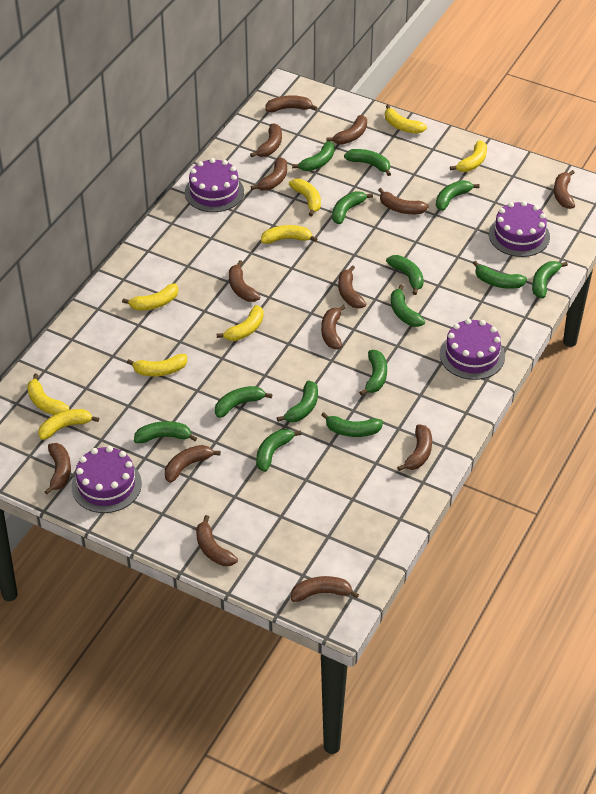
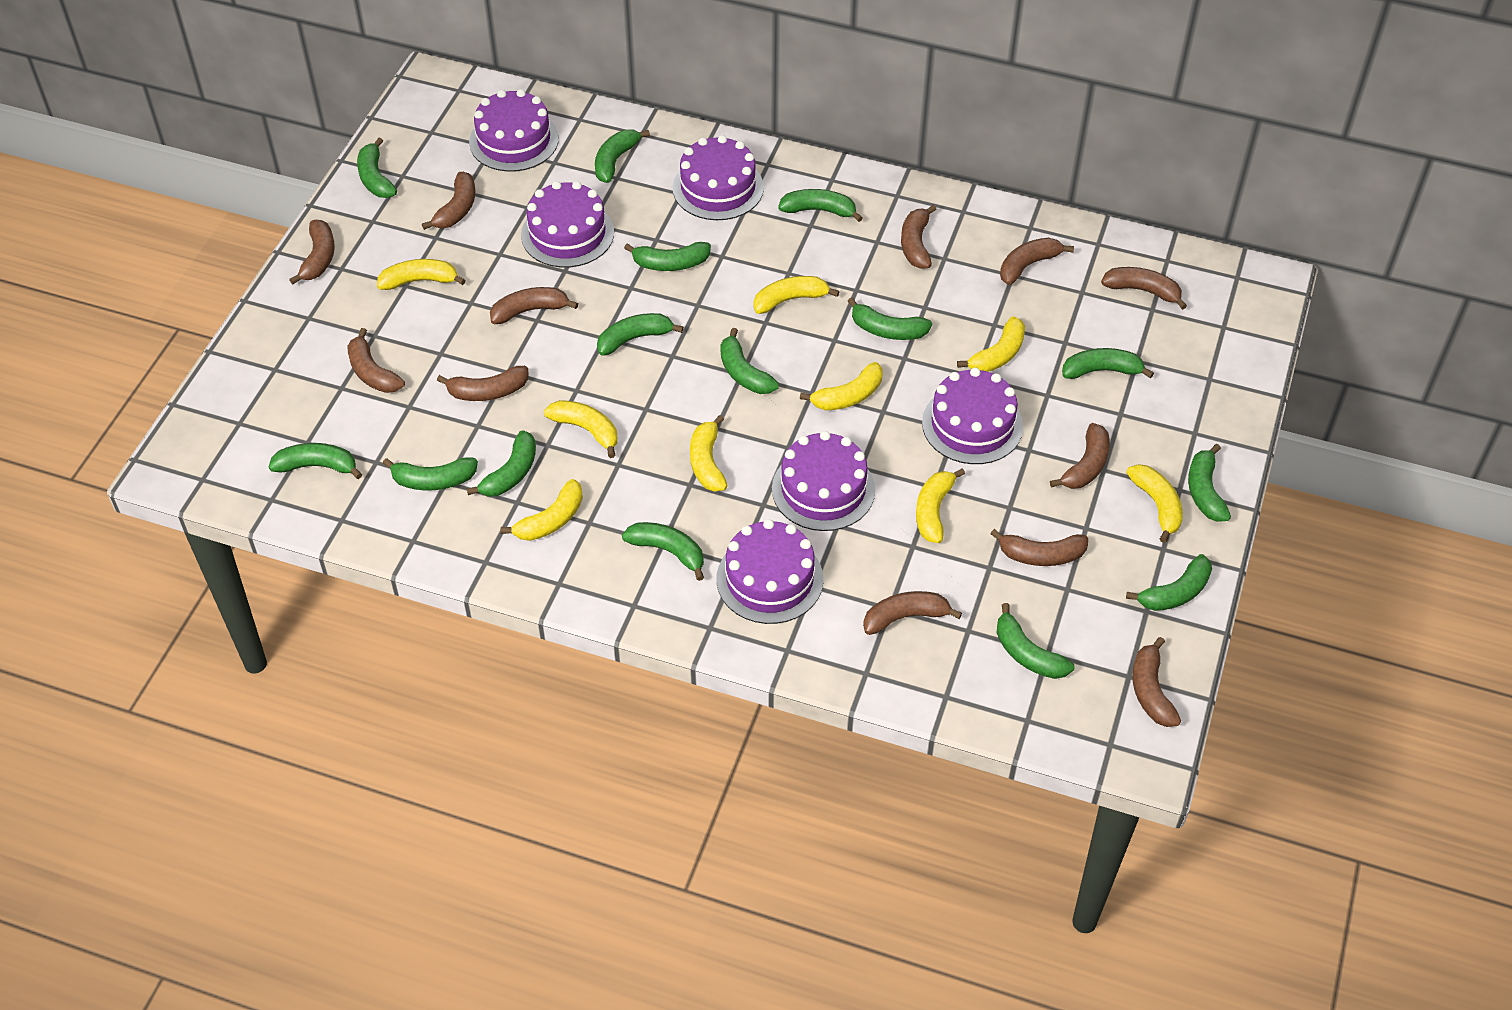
brown banana: [44,443,71,495] [165,445,221,483] [196,515,238,566] [229,260,260,302] [250,123,282,157] [251,157,287,191] [265,95,318,112] [291,576,359,602] [321,305,346,349] [326,115,367,144] [338,265,366,308] [378,188,429,214] [397,424,432,471] [554,170,575,209] = 14 -> [289,220,335,285] [347,328,405,393] [422,172,475,230] [437,366,528,401] [490,287,578,324] [863,591,962,635] [901,205,936,269] [991,529,1088,566] [1000,238,1074,285] [1050,423,1110,489] [1101,267,1187,310] [1132,637,1181,727] = 12
green banana: [134,421,197,443] [215,386,273,418] [256,429,302,472] [277,380,318,422] [292,141,335,171] [321,412,383,437] [332,191,373,224] [344,149,391,176] [359,350,387,396] [386,255,424,295] [391,284,425,327] [436,180,480,211] [473,261,527,289] [532,261,568,298] = 14 -> [269,443,362,479] [357,138,397,198] [383,457,478,491] [467,430,536,497] [595,129,650,183] [597,313,684,356] [622,522,704,581] [624,242,711,271] [720,328,779,394] [778,189,863,222] [848,298,932,340] [996,603,1074,679] [1062,348,1154,379] [1126,554,1212,611] [1188,444,1231,522] = 15
purple cake: [72,446,142,513] [185,158,244,212] [440,319,505,380] [489,201,550,257] = 4 -> [469,89,559,172] [521,181,614,268] [673,135,764,220] [717,519,823,624] [772,431,875,531] [922,367,1023,464] = 6

